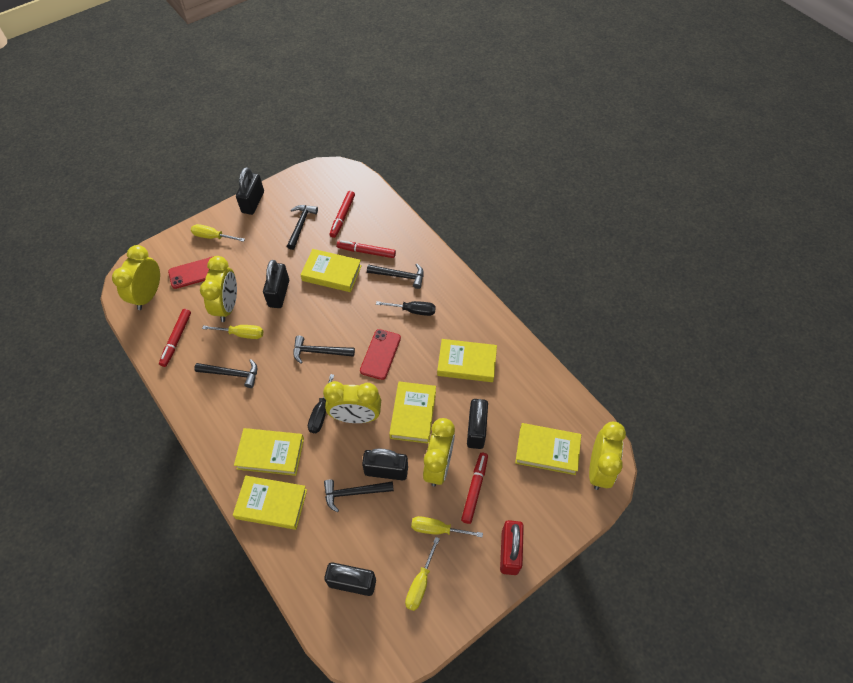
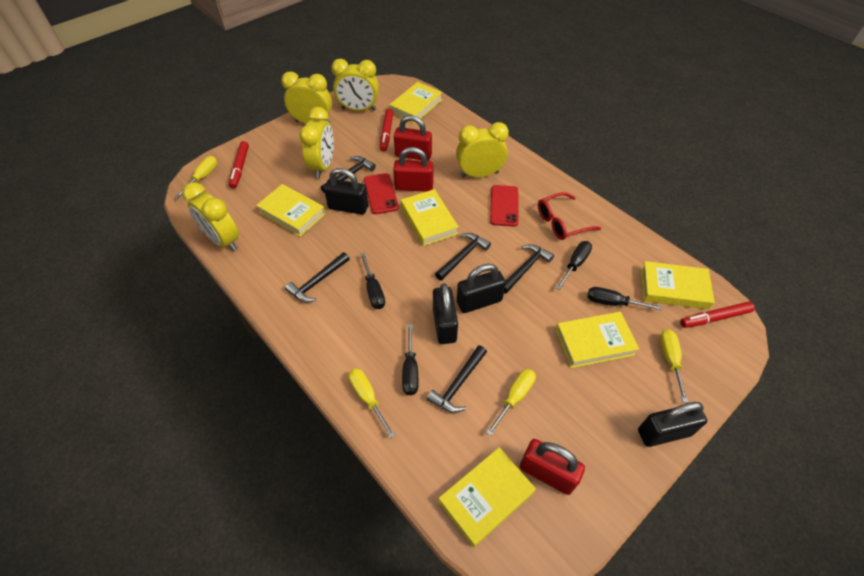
black padlock: [236,167,264,215] [263,260,289,308] [324,562,376,596] [362,448,408,481] [467,399,488,449] = 5 -> [324,168,368,215] [433,283,458,344] [457,264,506,313] [638,402,707,447] = 4
black screwdriver: [308,374,334,433] [376,301,436,316] = 2 -> [360,253,385,309] [402,324,419,395] [556,241,592,290] [587,287,662,310] = 4
red glasses: none = 0 -> [538,192,601,240] = 1
red marker: [159,309,191,367] [330,191,355,238] [337,240,396,258] [461,453,488,524] = 4 -> [229,141,249,188] [380,109,393,152] [680,302,755,328] = 3
red padlock: [500,520,524,575] = 1 -> [393,147,433,192] [394,115,432,161] [520,439,585,495] = 3

